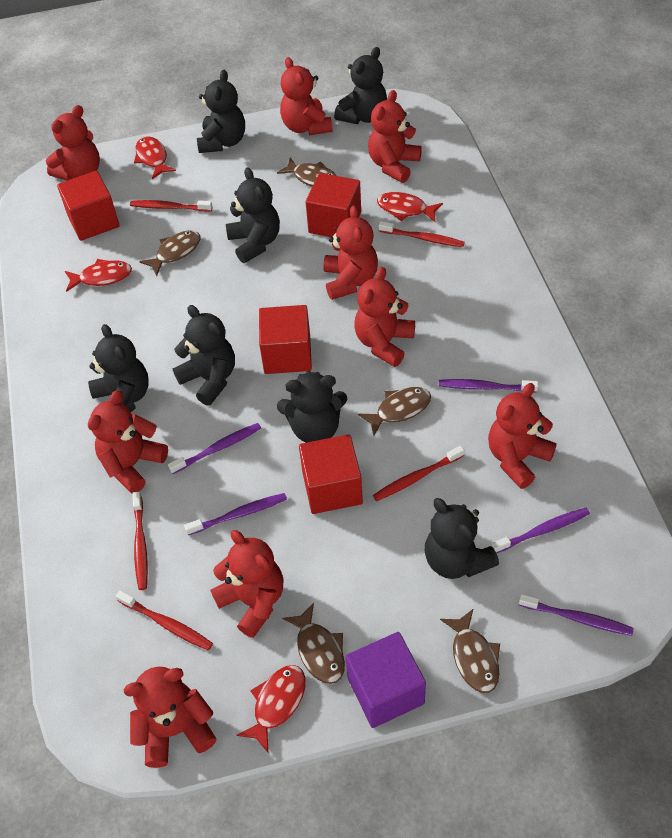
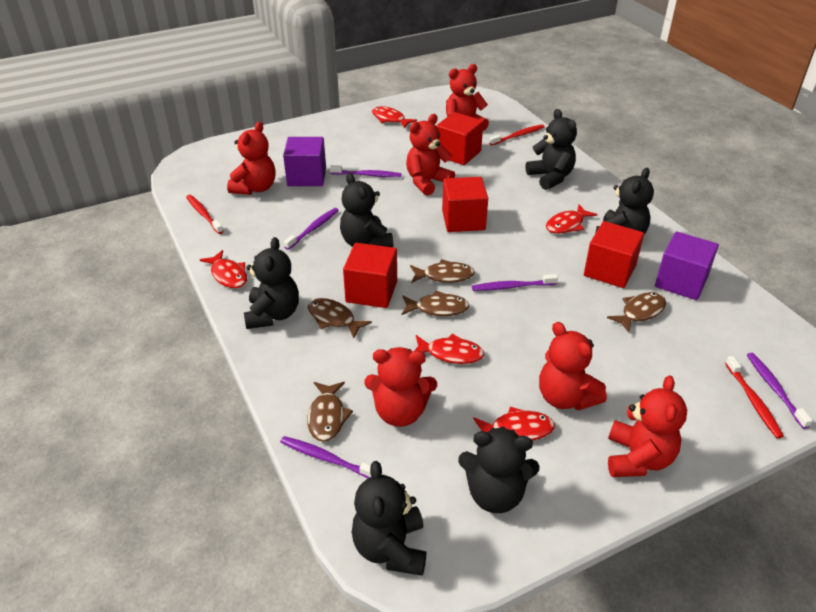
black teddy bear: [88,324,149,412] [173,305,235,406] [197,70,245,153] [226,167,280,263] [277,371,347,443] [334,47,387,124] [425,498,499,579] = 7 -> [244,237,299,329] [340,173,394,247] [352,461,427,576] [458,427,540,513] [526,109,577,190] [595,168,654,234] = 6
purple cube: [345,632,426,728] = 1 -> [283,137,326,186] [655,231,719,300] = 2
red fish: [65,259,132,292] [134,136,176,179] [236,665,306,752] [377,192,443,222] = 4 -> [200,250,247,288] [372,106,417,129] [414,334,484,364] [473,407,555,440] [546,204,597,234] = 5
red teddy bear: [46,105,100,181] [88,390,168,493] [123,666,217,768] [211,530,283,638] [280,57,333,135] [323,205,378,300] [354,267,415,367] [368,90,422,183] [488,383,557,489] = 9 -> [227,122,275,195] [364,347,437,427] [406,114,455,196] [446,64,489,131] [539,322,607,411] [608,375,687,477] = 6
red toothbrush: [116,590,213,650] [130,200,212,212] [132,492,148,590] [373,446,465,501] [379,221,465,247] = 5 -> [186,195,224,234] [489,124,544,145] [725,356,784,439] = 3

